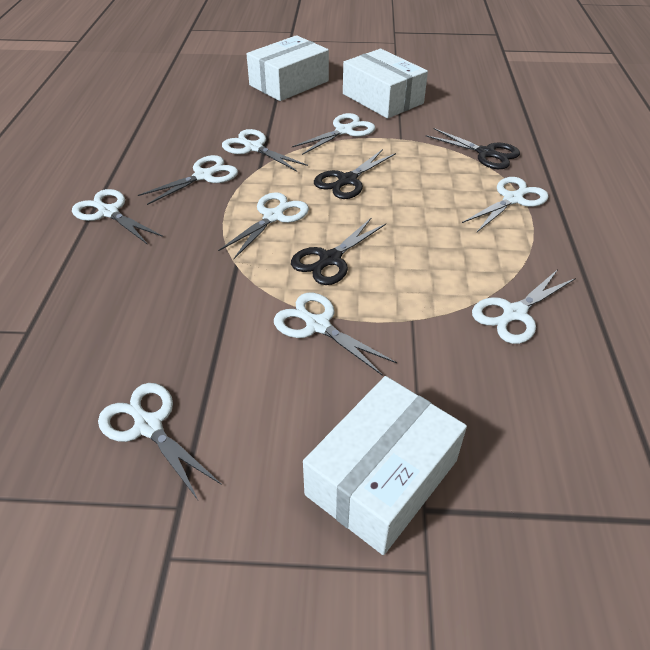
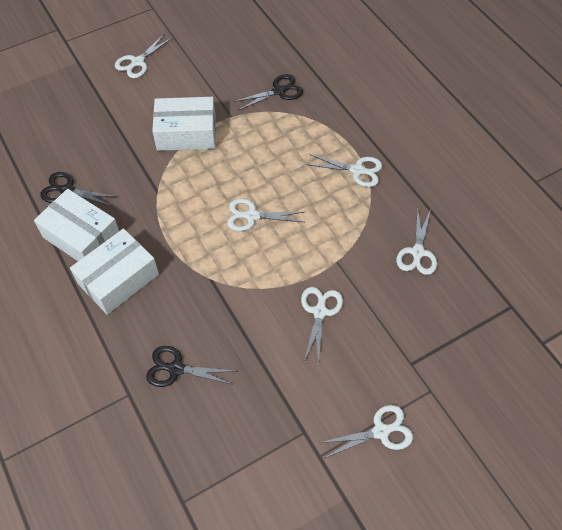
white scissors: [72,189,163,245] [98,383,222,500] [138,155,238,205] [218,192,309,259] [222,129,308,171] [274,293,397,376] [292,113,375,155] [462,177,549,232] [472,269,576,344] = 9 -> [115,33,173,78] [227,198,304,231] [301,287,343,365] [306,154,382,187] [319,405,413,458] [396,208,437,275] = 6

